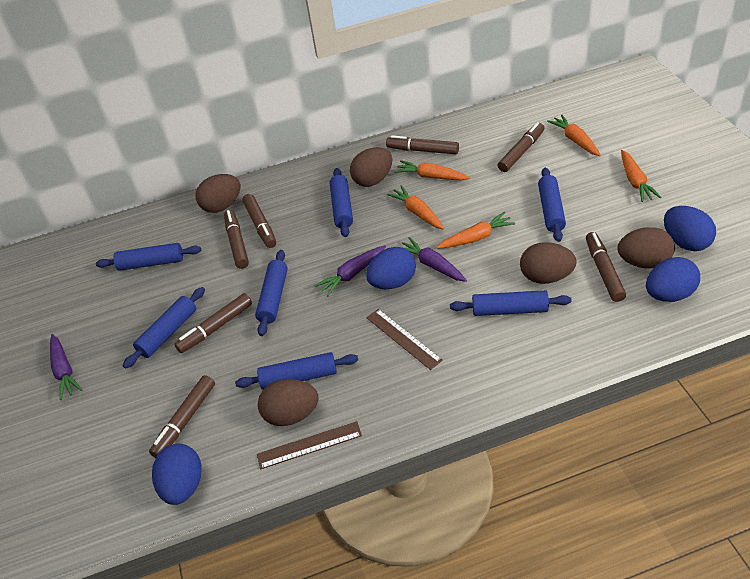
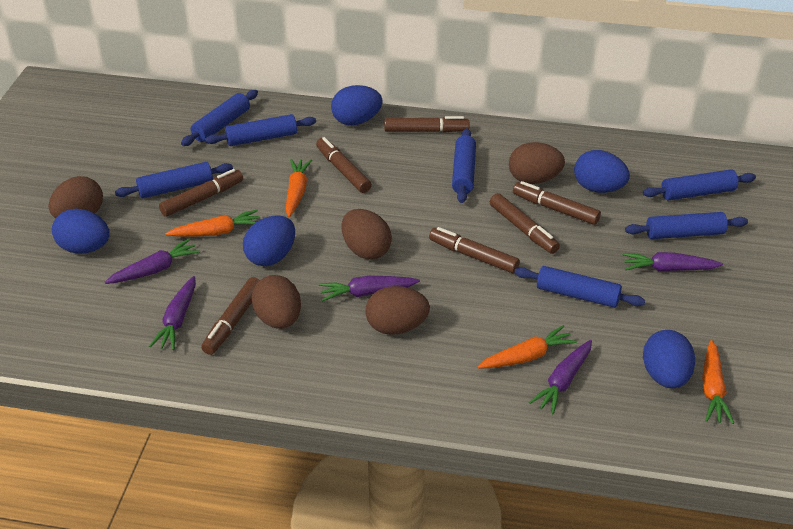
blue egg: [152,444,202,505] [366,247,416,289] [646,257,700,302] [664,206,716,251] = 4 -> [52,209,110,253] [243,215,295,266] [331,85,383,125] [574,150,630,193] [643,330,695,388] = 5
brown ruler: [257,421,362,469] [366,309,443,370] = 2 -> none = 0
orange carrot: [387,185,444,230] [394,160,470,180] [436,212,515,249] [547,114,601,156] [621,150,662,202] = 5 -> [165,210,260,237] [286,159,312,217] [477,325,577,368] [702,340,734,424] = 4
purple carrot: [50,334,83,400] [314,245,386,297] [402,237,467,282] = 3 -> [105,239,200,284] [149,276,196,350] [319,276,420,301] [529,340,592,414] [622,252,723,272] = 5

